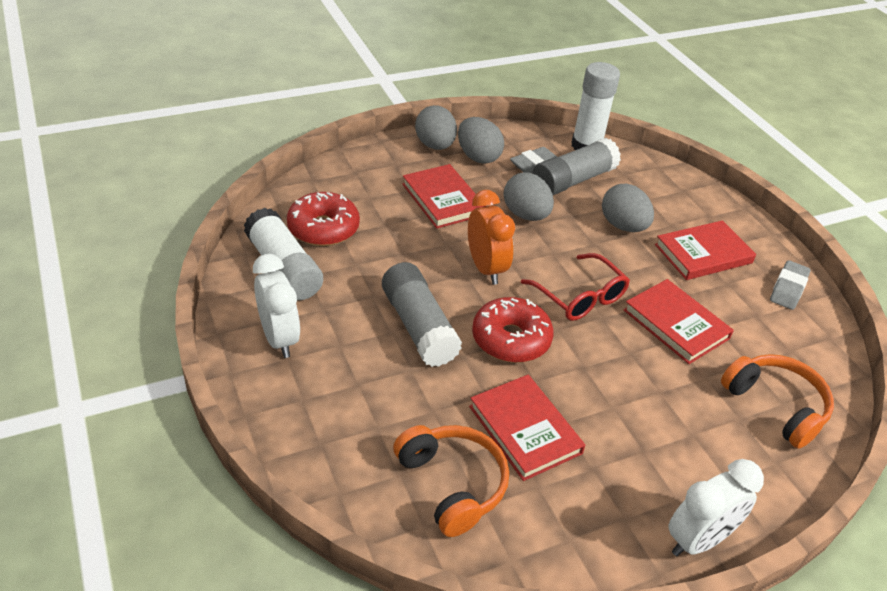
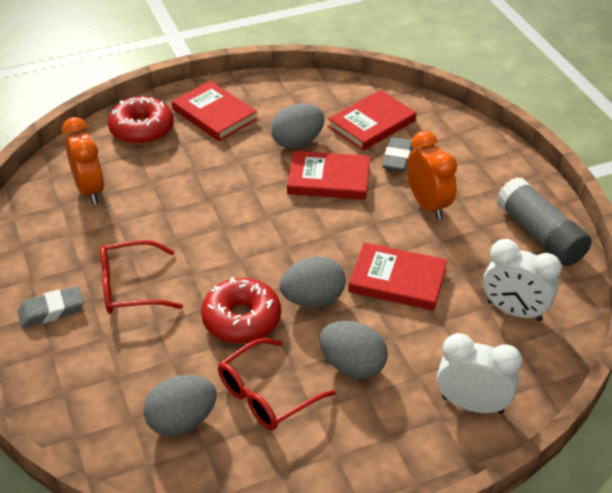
grey glue stick: [382,262,462,367] [532,138,621,195] = 2 -> [496,177,592,266] = 1
orange clock: [468,190,515,285] = 1 -> [62,117,104,205] [407,131,457,219] = 2
orange headphones: [393,425,509,537] [721,354,834,449] = 2 -> none = 0
red glasses: [521,253,630,321] = 1 -> [100,240,183,314] [218,338,336,430] = 2
white glue stick: [244,208,323,300] [571,62,620,150] = 2 -> none = 0

